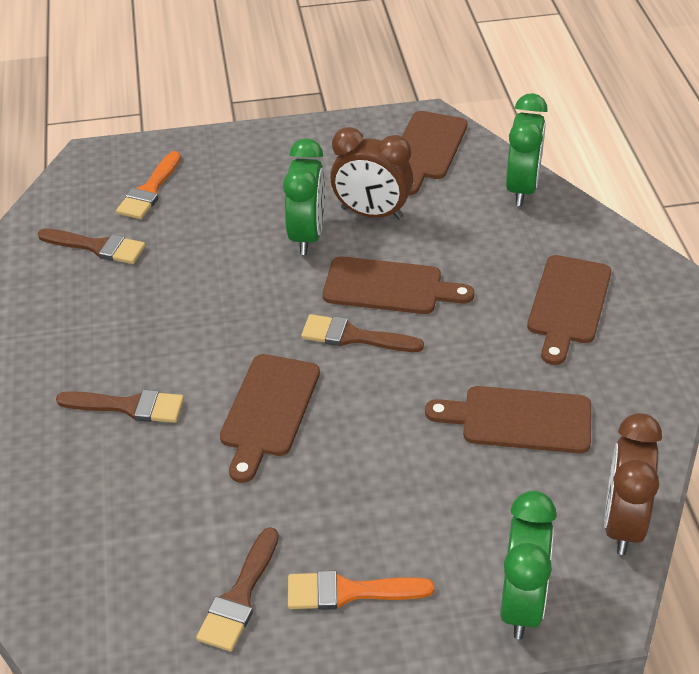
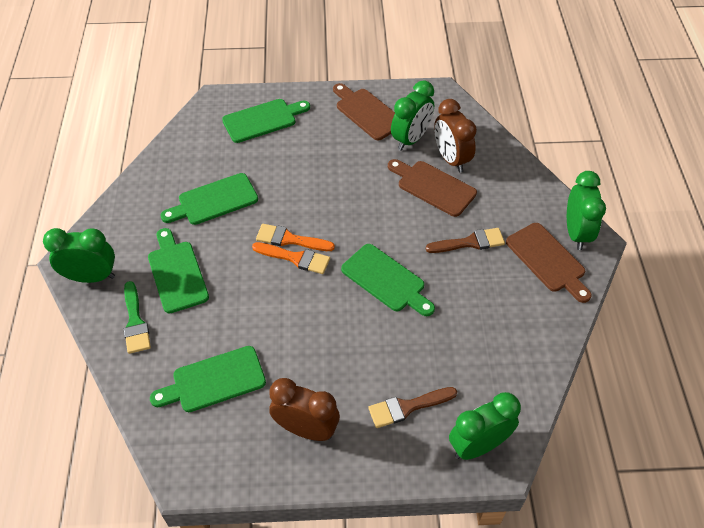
brown brush: [38,228,146,264] [56,390,184,423] [196,527,279,652] [301,314,424,352] = 4 -> [368,387,457,428] [426,228,505,253] = 2
brown cutting board: [220,354,320,483] [323,256,474,314] [402,111,467,195] [425,386,591,453] [527,255,611,365] = 5 -> [333,83,395,140] [388,159,477,217] [506,223,592,303] = 3
green brush: none = 0 -> [124,281,151,354] = 1
green clock: [283,138,325,255] [500,491,557,639] [506,93,548,206] = 3 -> [43,228,115,283] [391,80,434,151] [449,392,521,460] [567,171,606,250] = 4
green cutting board: none = 0 -> [148,228,209,314] [150,346,266,412] [160,173,258,225] [222,99,310,143] [341,244,435,316] = 5

